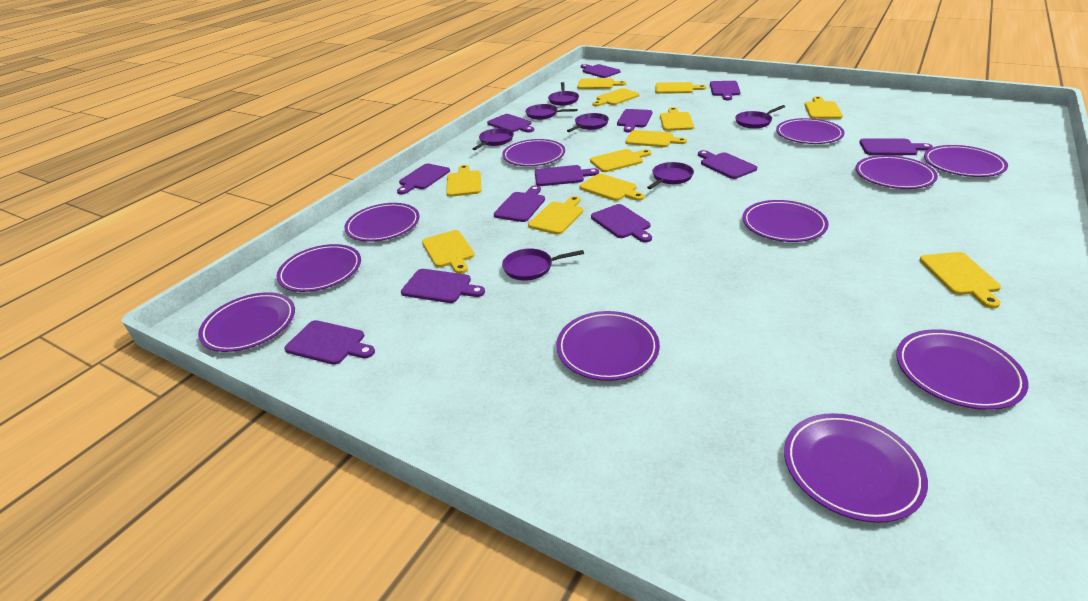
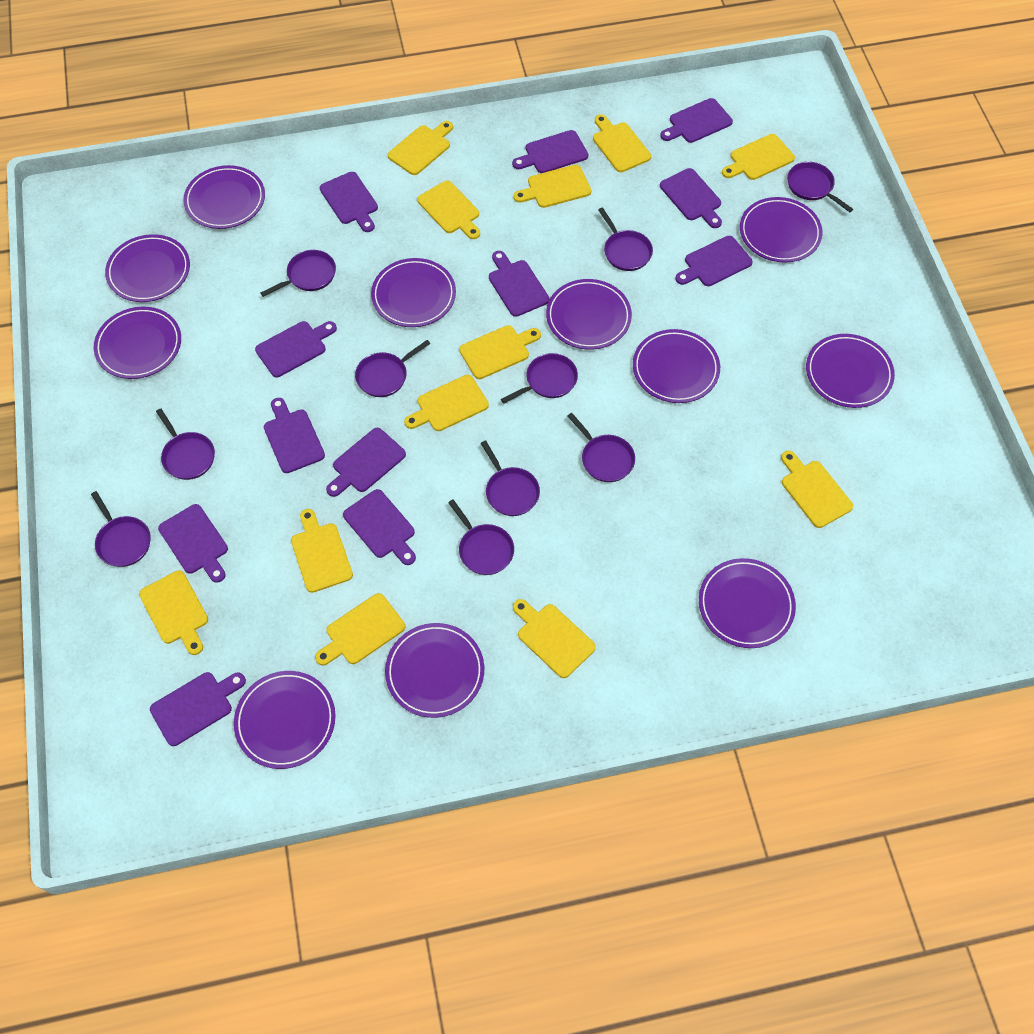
purple pan: [473,128,514,150] [502,249,584,281] [525,104,578,120] [548,82,579,106] [567,113,609,132] [647,162,694,189] [735,105,785,129] = 7 -> [91,491,151,567] [156,409,215,480] [261,250,336,297] [355,340,430,397] [448,499,514,575] [481,440,540,516] [501,353,578,404] [568,413,635,482] [598,207,653,271] [787,162,853,212] = 10

